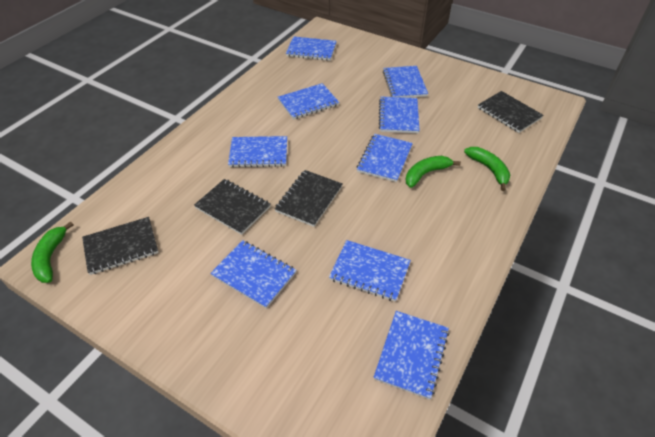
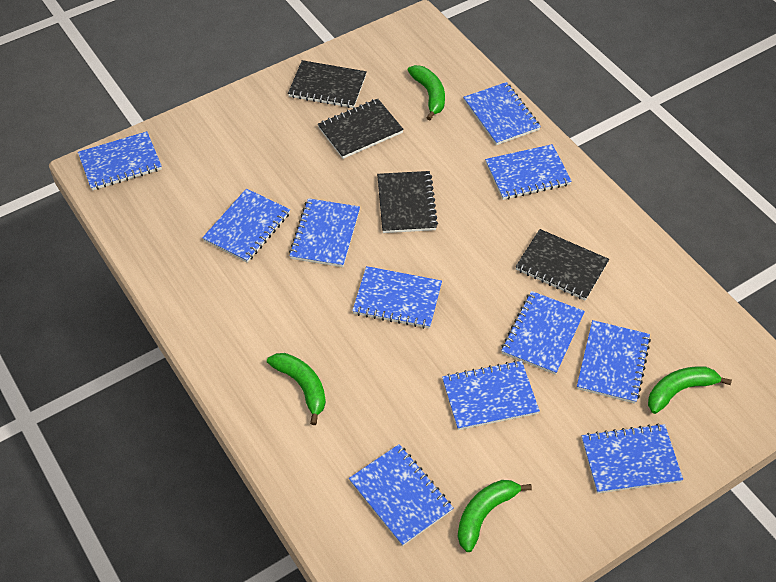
blue notebook: [210,240,297,308] [228,136,287,168] [278,83,339,120] [286,36,337,61] [329,240,411,302] [357,134,413,182] [374,311,449,400] [379,97,420,133] [383,66,428,98] = 9 -> [78,131,162,191] [202,188,290,263] [289,198,360,267] [349,444,453,546] [352,266,442,329] [442,361,540,430] [463,82,541,145] [485,144,572,200] [501,291,585,375] [577,320,651,404] [582,423,683,494] = 11
green banana: [31,221,74,283] [406,156,461,188] [464,147,510,191] = 3 -> [267,353,326,425] [407,65,445,120] [457,480,532,552] [648,366,732,414] = 4

